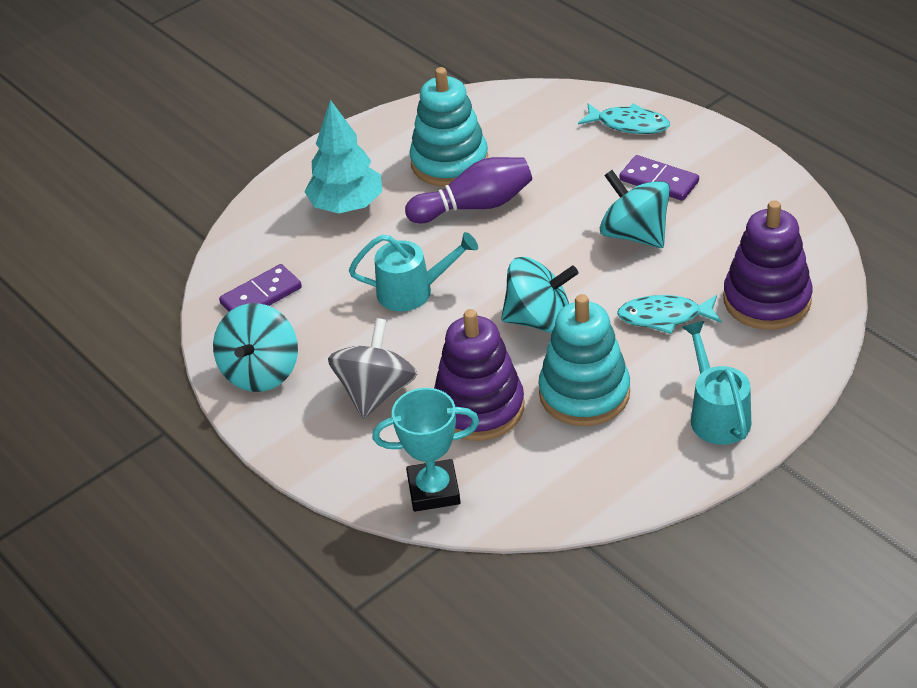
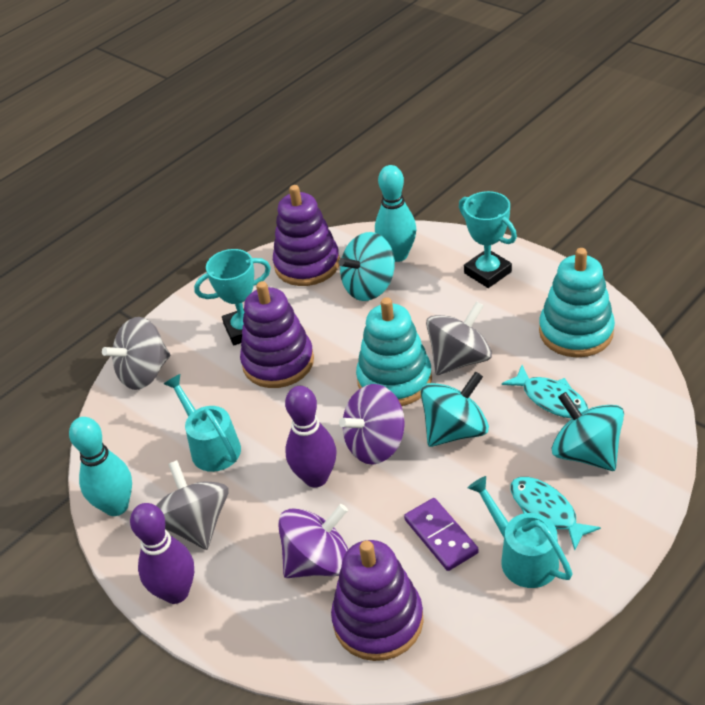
grey spinning top: [328,318,417,419] = 1 -> [102,317,170,390] [156,460,228,550] [426,301,492,375] = 3
purple bowling pin: [405,157,532,224] = 1 -> [130,503,194,604] [285,386,336,488] = 2
purple domino: [219,264,302,312] [620,155,699,201] = 2 -> [404,498,479,571] = 1
purple spinning top: none = 0 -> [278,504,348,578] [339,384,404,465] = 2
purple stacking toy: [434,309,524,441] [723,200,813,330] = 2 -> [240,281,314,388] [273,185,340,286] [331,540,424,661] = 3
turquoise bowling pin: none = 0 -> [69,417,132,516] [375,165,417,262] = 2
turquoise tree: [305,100,382,214] = 1 -> none = 0
turquoise trophy: [372,388,479,512] = 1 -> [194,249,271,345] [459,191,517,288] = 2

